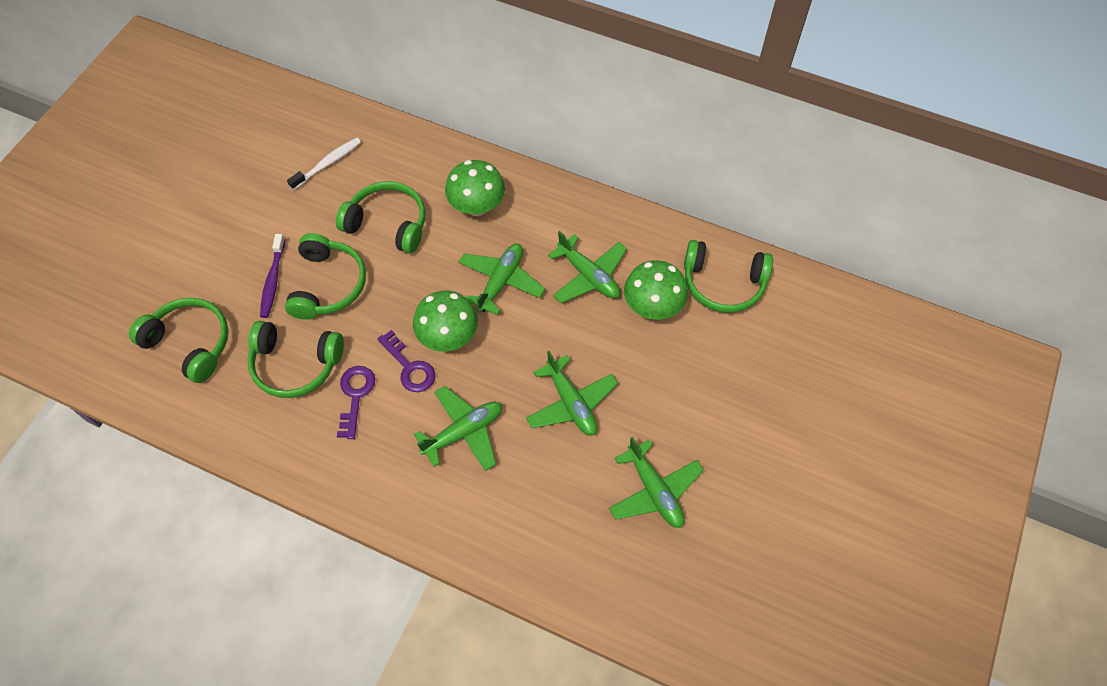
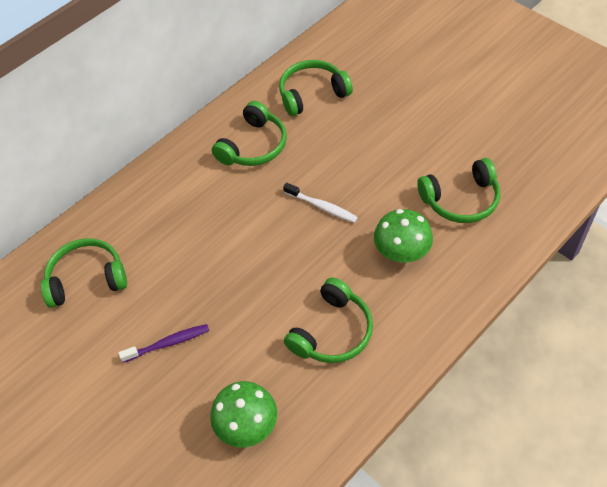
green mushroom: [413,291,478,351] [445,160,505,216] [624,260,688,320] = 3 -> [210,381,277,447] [374,209,433,263] = 2
green plane: [414,386,502,471] [458,244,545,315] [526,351,618,436] [548,231,627,303] [609,437,704,528] = 5 -> none = 0
purple key: [337,366,375,439] [377,330,435,392] = 2 -> none = 0

